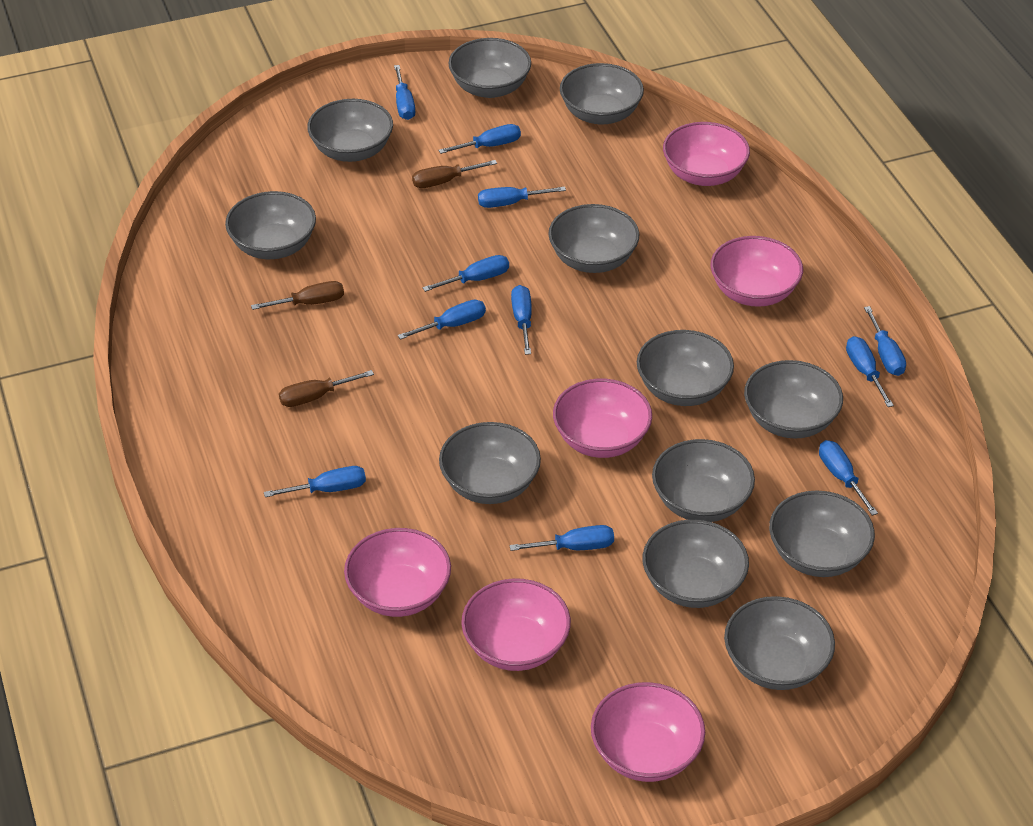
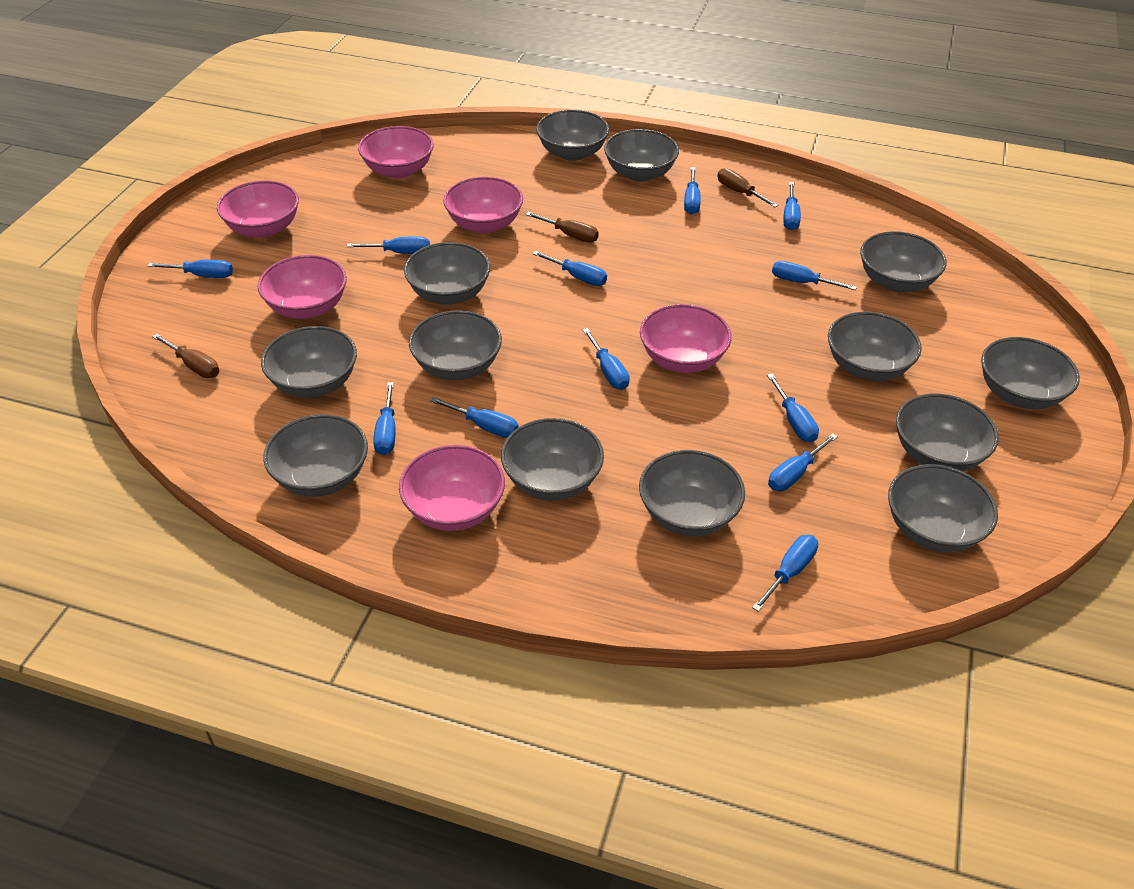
blue screwdriver: [264,466,366,497] [394,65,415,120] [398,300,486,340] [422,255,509,292] [438,124,521,154] [478,187,566,208] [509,525,614,551] [511,285,532,355] [819,440,878,516] [846,336,894,407] [864,306,906,376] = 11 -> [148,260,233,278] [347,236,430,254] [373,382,396,455] [430,397,519,438] [532,251,607,286] [583,328,630,390] [684,167,701,214] [752,535,818,612] [767,373,819,442] [768,433,838,491] [772,261,857,290] [783,182,801,230] = 12
grey bowl: [225,191,316,259] [307,99,393,162] [439,422,541,504] [448,38,531,98] [548,204,639,273] [560,63,644,125] [637,330,734,406] [643,519,749,608] [652,439,755,522] [724,596,835,690] [744,360,843,439] [769,491,875,577] = 12 -> [261,326,357,398] [263,414,368,497] [404,242,490,305] [409,310,502,380] [501,418,604,501] [536,110,609,161] [604,129,679,182] [639,450,745,536] [828,312,922,381] [860,231,946,292] [888,464,998,552] [896,394,999,471] [981,337,1080,409] = 13

